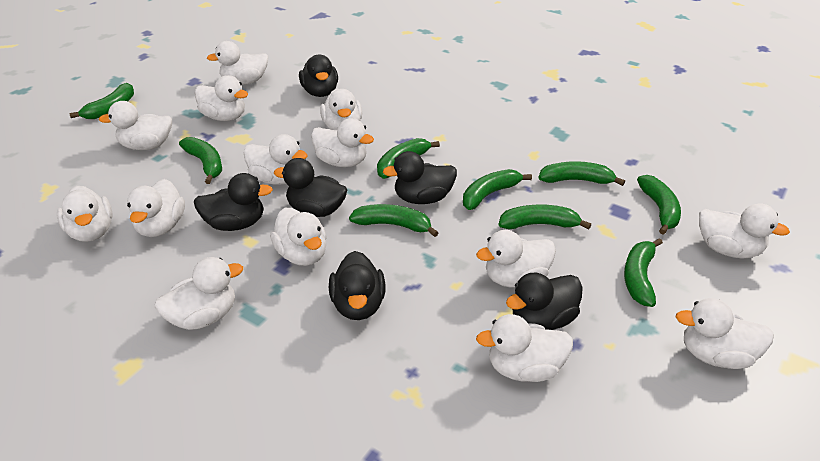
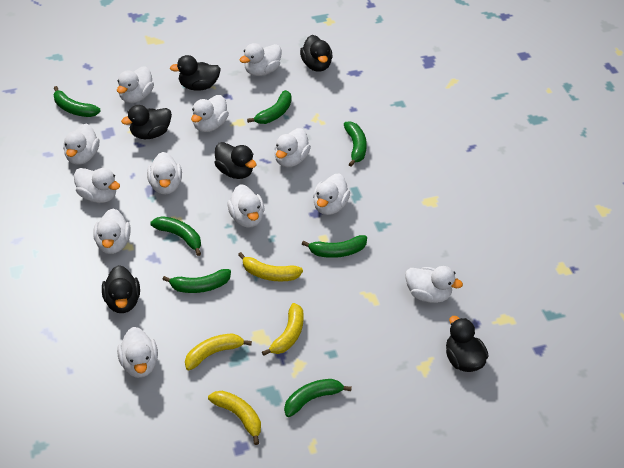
green banana: [69,83,134,119] [179,137,222,184] [349,204,438,237] [377,138,440,179] [463,169,532,210] [499,205,591,229] [539,161,625,186] [624,238,663,307] [637,175,681,235] = 9 -> [53,86,101,117] [150,216,201,256] [162,269,231,293] [247,90,292,124] [284,379,352,417] [302,235,367,258] [344,121,367,167] = 7
white duck: [57,186,113,242] [99,101,172,150] [127,179,185,237] [154,257,243,330] [195,75,248,121] [207,41,268,85] [244,134,308,185] [270,208,327,266] [311,118,374,167] [320,89,362,130] [476,230,556,288] [476,314,573,382] [676,298,774,369] [699,204,790,258] = 14 -> [63,123,100,165] [74,168,120,203] [93,209,131,254] [117,66,154,103] [117,327,158,378] [147,152,182,194] [191,95,229,132] [227,184,264,228] [240,43,281,76] [274,128,311,167] [313,174,350,215] [405,266,463,303] = 12
yellow banana: none = 0 -> [185,334,252,370] [208,391,261,445] [238,252,303,281] [262,303,304,356] = 4

